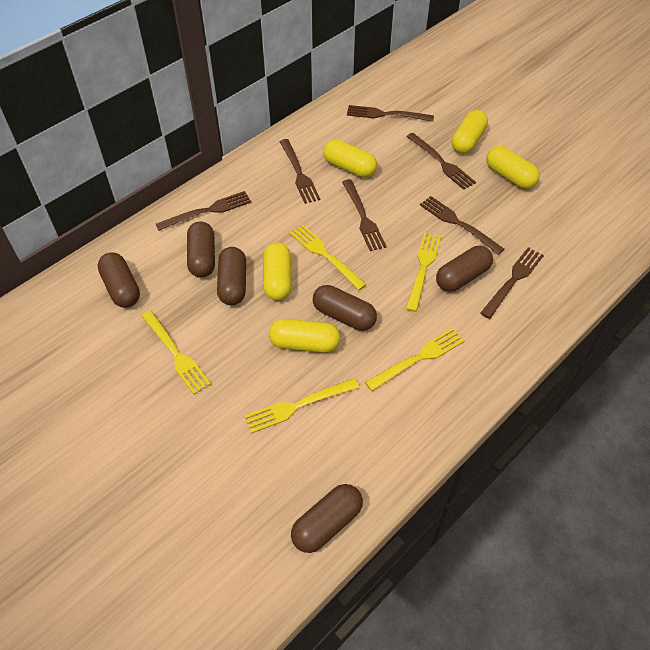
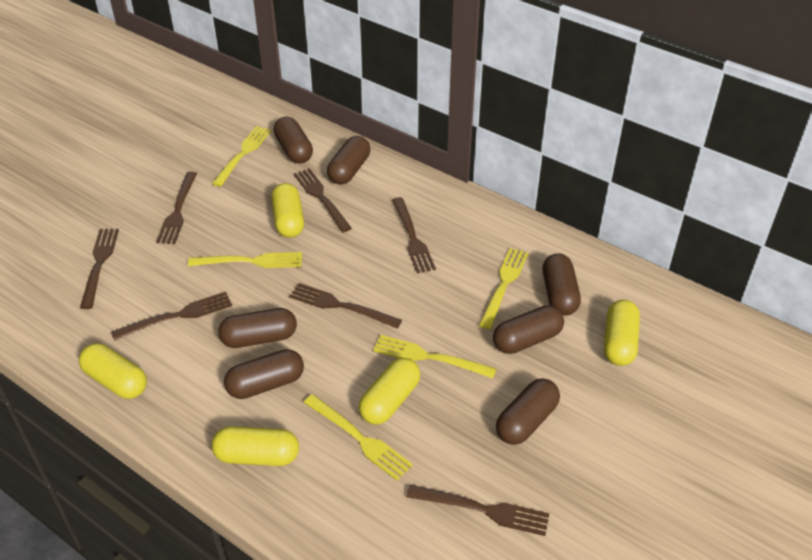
brown capsule: [97,252,140,308] [187,222,215,278] [217,247,246,305] [291,484,363,553] [313,285,377,331] [436,246,493,292] = 6 -> [218,308,297,348] [224,349,304,399] [274,117,313,163] [327,136,370,185] [493,305,564,354] [496,378,560,445] [543,253,581,315] = 7

